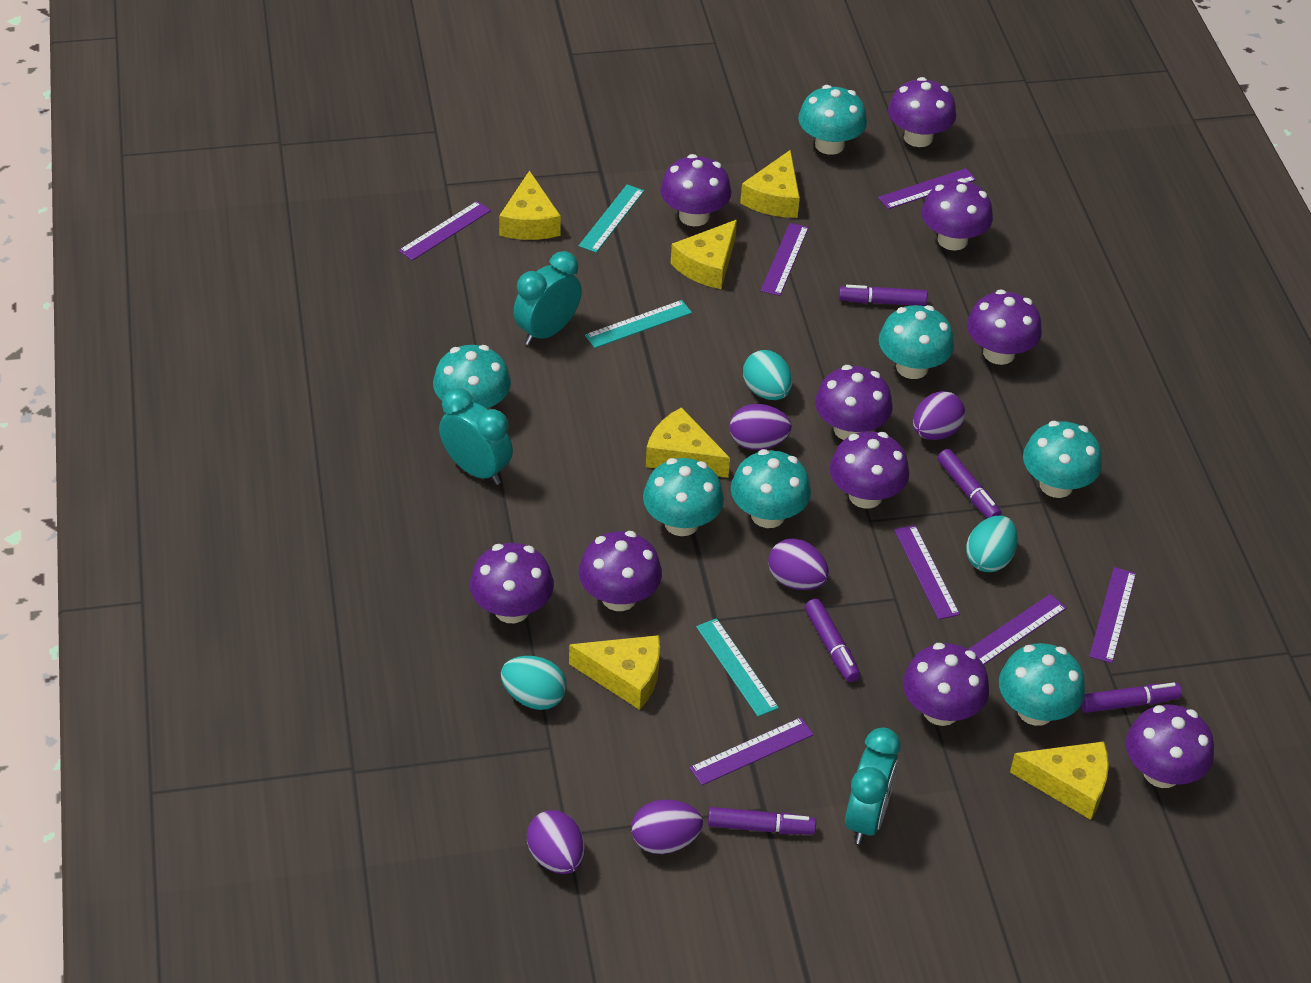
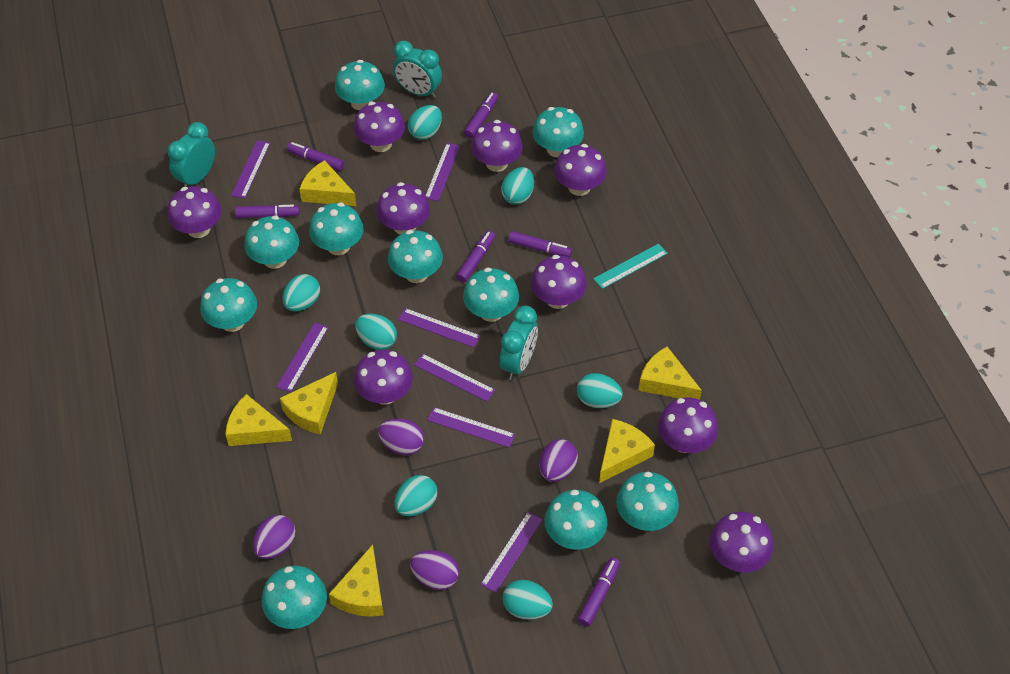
purple egg: [527,810,585,874] [631,800,703,854] [730,404,792,450] [768,539,829,590] [913,391,965,440] = 5 -> [253,515,296,559] [378,419,424,455] [410,550,459,590] [540,439,578,482] = 4
purple marker: [708,807,816,834] [805,599,860,682] [839,285,927,306] [937,449,1002,518] [1081,683,1182,713] = 5 -> [235,204,300,218] [287,142,344,171] [456,231,495,282] [464,92,498,138] [508,231,572,258] [578,558,620,627] = 6
purple mushroom: [470,543,554,623] [579,531,662,611] [660,154,731,226] [815,365,892,440] [830,431,909,509] [888,77,956,147] [903,643,989,726] [921,178,993,251] [967,290,1042,365] [1126,705,1214,788] = 10 -> [167,186,222,238] [354,102,405,152] [354,350,413,405] [377,182,430,235] [471,120,523,172] [531,255,587,309] [554,144,607,196] [658,397,718,453] [710,512,773,573] = 9
turquoise egg: [501,656,567,710] [743,350,792,400] [966,516,1018,572] = 3 -> [283,274,320,312] [355,314,397,350] [394,475,437,516] [408,105,442,140] [501,167,534,205] [503,580,553,620] [577,373,623,408] = 7
turquoise mushroom: [433,345,511,410] [643,458,724,536] [731,449,811,528] [798,85,867,155] [879,305,954,379] [999,643,1085,726] [1023,421,1102,498] = 7 -> [200,278,257,332] [244,216,299,269] [262,566,327,629] [309,202,364,255] [335,60,385,110] [388,230,443,283] [463,267,519,322] [533,107,584,157] [544,490,607,550] [616,472,679,531] = 10
turquoise ruler: [579,184,644,253] [585,300,692,348] [696,618,779,717] = 3 -> [593,244,668,289] = 1

